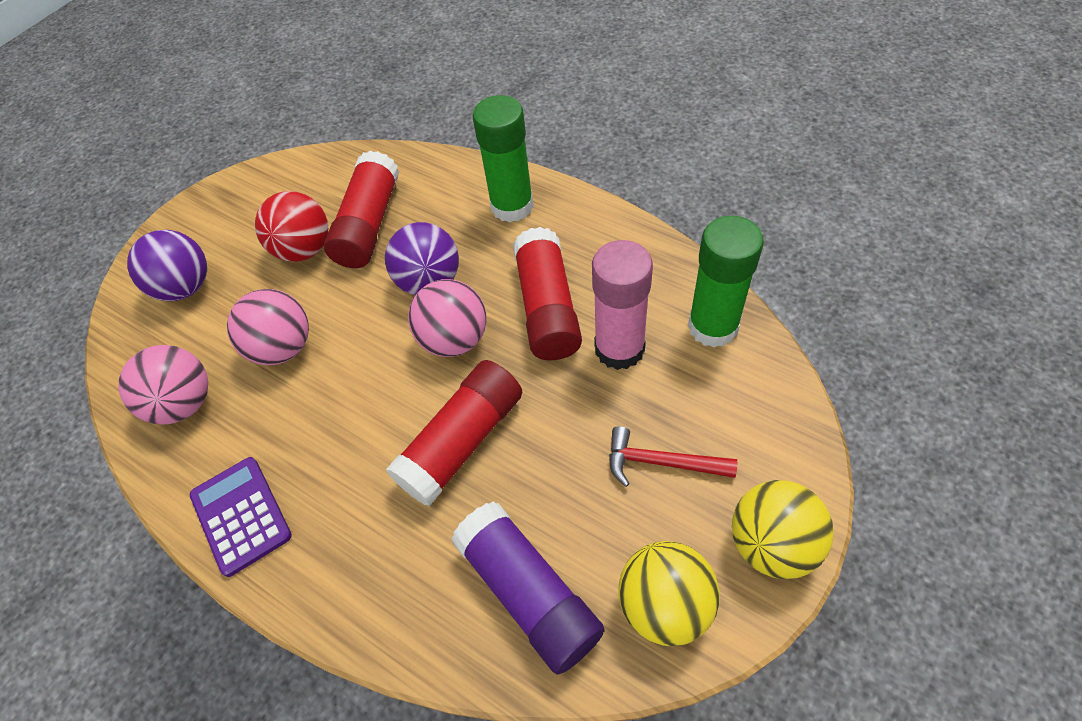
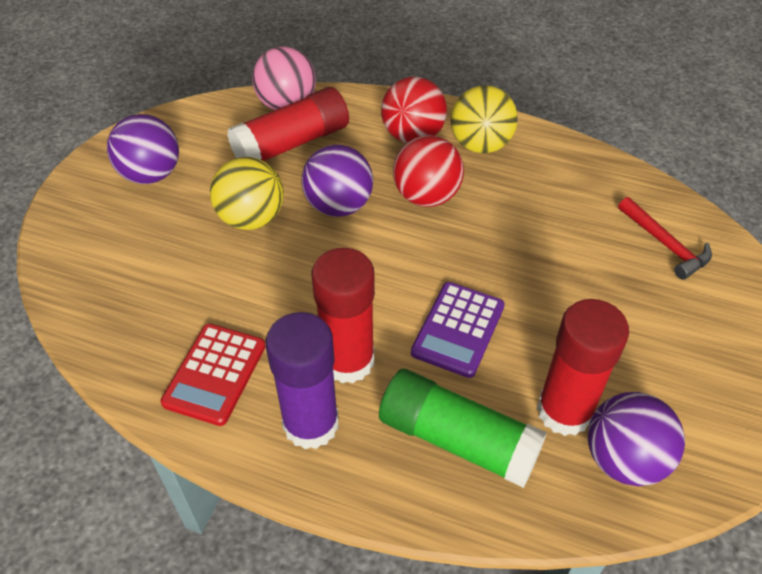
green glue stick: [473,95,534,223] [688,216,764,348] = 2 -> [379,369,547,488] = 1
pink ball: [118,345,208,425] [227,289,309,365] [408,279,486,357] = 3 -> [252,47,316,110] = 1
pink glue stick: [592,240,653,370] = 1 -> none = 0
purple ball: [127,230,207,301] [385,222,459,295] = 2 -> [107,114,179,184] [302,145,373,217] [588,392,685,486] = 3
red ball: [255,191,328,262] = 1 -> [381,76,447,143] [393,135,464,207] = 2
red calculator: none = 0 -> [160,324,266,426] = 1

